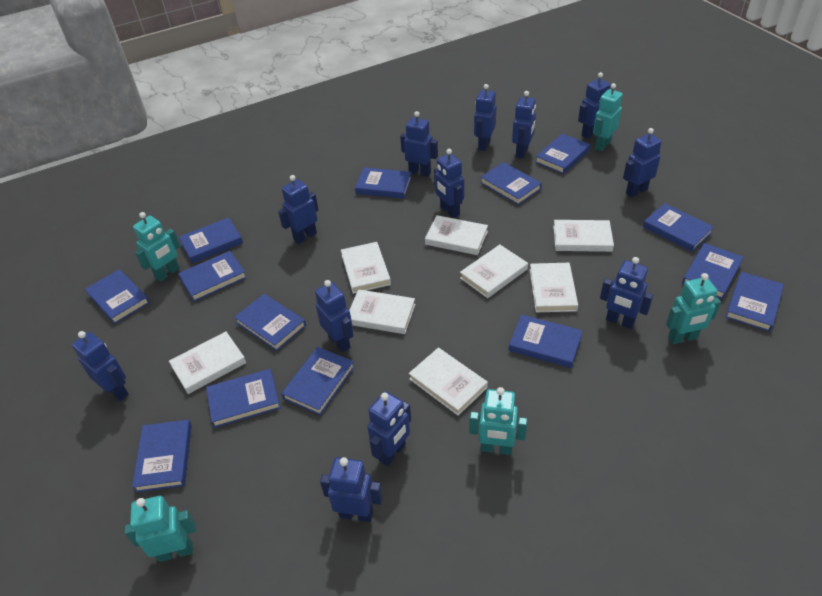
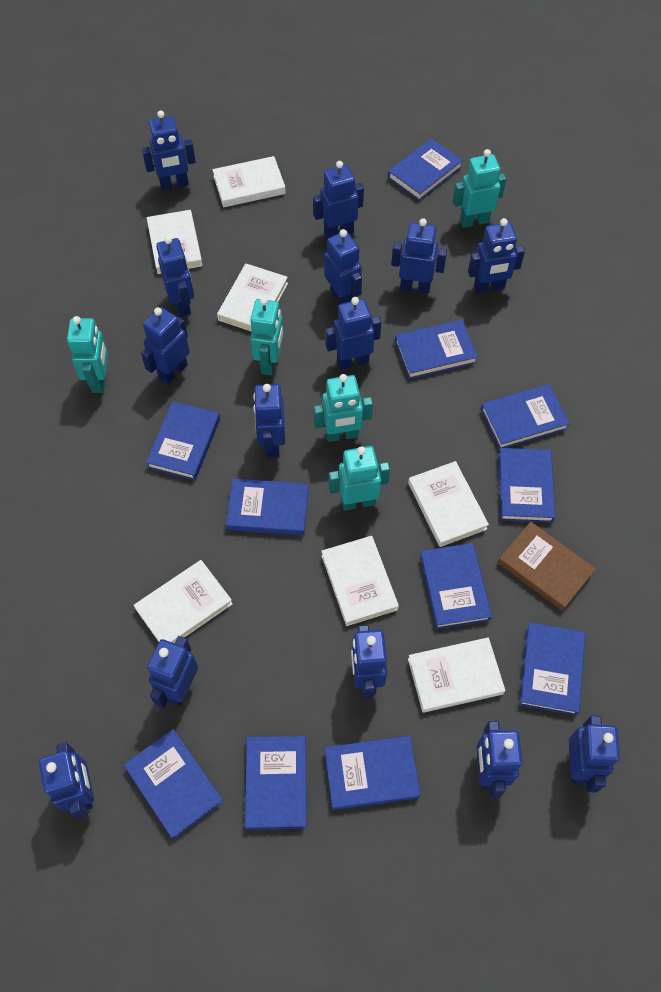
blue book: [85,269,150,324] [132,420,192,492] [178,251,247,301] [179,217,243,263] [206,369,281,428] [234,294,306,351] [281,347,355,415] [355,167,412,199] [480,162,542,205] [509,314,583,368] [535,134,590,174] [643,203,714,252] [682,243,743,299] [725,272,784,332] = 14 -> [124,729,224,839] [146,401,220,480] [226,479,309,536] [245,736,307,830] [325,736,421,810] [388,138,463,201] [395,320,478,379] [420,543,492,629] [481,384,570,449] [498,448,555,523] [519,622,585,716] = 11
blue robot: [72,331,129,401] [278,175,318,244] [315,280,353,352] [320,457,383,522] [367,391,411,466] [400,111,438,177] [434,149,464,218] [474,84,497,151] [512,91,536,159] [578,72,611,139] [600,257,653,329] [623,128,662,197] = 12 -> [39,742,94,819] [141,307,190,385] [142,110,196,190] [147,636,198,708] [156,236,194,317] [253,384,285,458] [313,161,364,239] [324,229,362,304] [325,297,381,370] [351,625,387,699] [391,218,447,294] [468,218,525,294] [477,721,522,798] [569,715,620,793] = 14
brown book: none = 0 -> [498,522,596,611] = 1
white book: [169,332,246,394] [341,242,391,294] [349,289,415,334] [409,347,488,416] [425,215,488,255] [460,245,528,298] [530,263,578,312] [553,220,614,252] = 8 -> [134,560,233,643] [147,210,203,274] [212,156,286,207] [217,264,288,332] [321,536,399,626] [408,461,489,547] [408,637,505,713] = 7

